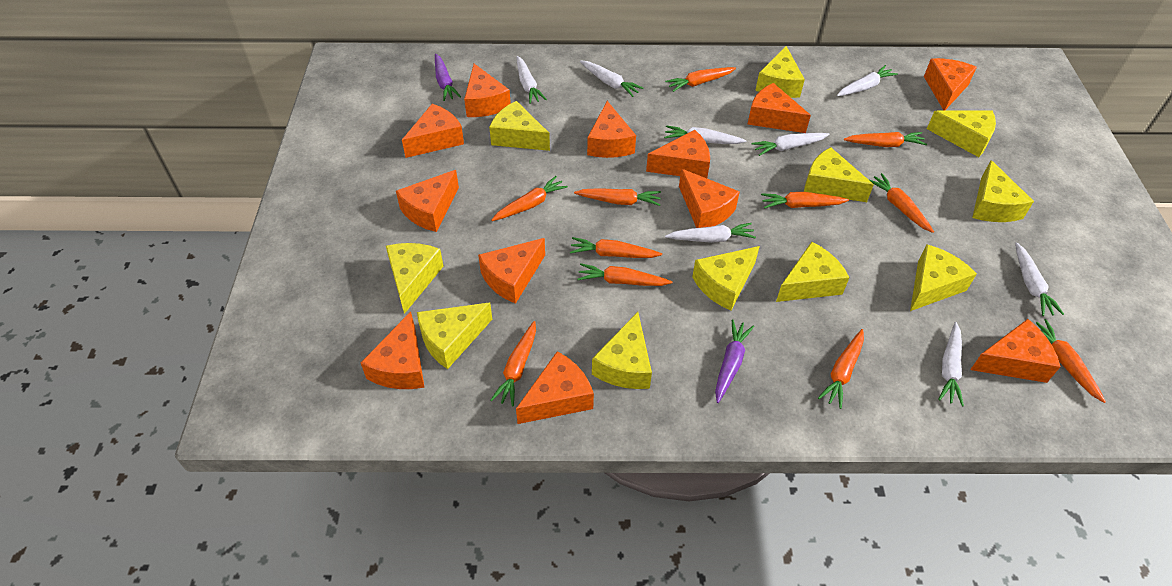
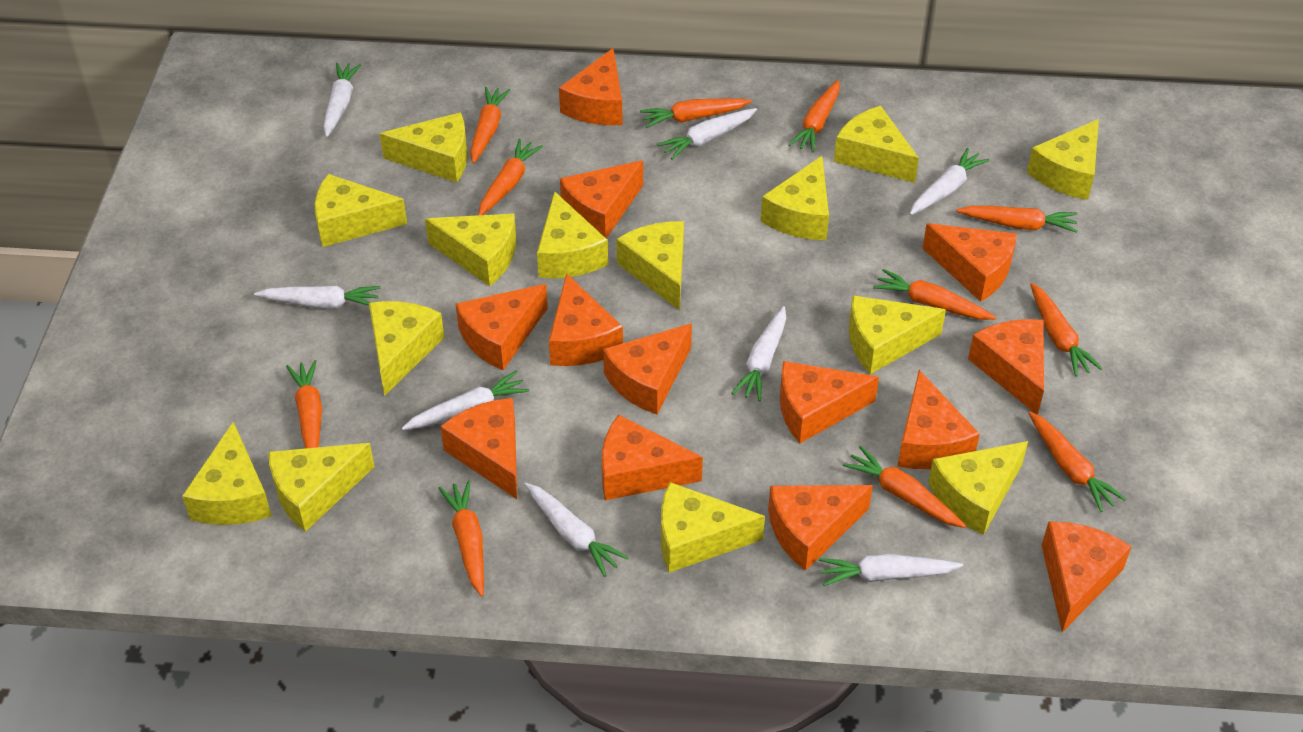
orange cheese: [361,311,425,389] [396,170,459,232] [402,104,464,158] [464,64,511,117] [478,238,545,304] [516,351,594,424] [587,101,636,158] [646,130,710,178] [679,169,740,228] [747,83,811,133] [924,58,977,111] [970,319,1060,383] = 12 -> [440,398,517,499] [456,284,548,370] [549,273,623,366] [559,48,623,125] [560,160,643,238] [602,415,703,500] [603,323,692,414] [768,485,873,571] [780,361,879,443] [898,370,980,469] [922,223,1017,302] [968,319,1044,415] [1042,522,1132,632] = 13
purple carrot: [435,53,461,101] [715,320,754,403] = 2 -> none = 0
yellow cheese: [386,243,444,314] [417,303,492,369] [489,101,550,151] [592,312,652,389] [692,246,760,311] [755,46,805,98] [776,242,850,302] [804,147,874,202] [910,244,977,311] [927,111,996,157] [972,160,1034,222] = 11 -> [182,422,272,525] [268,443,375,532] [315,174,407,247] [369,301,444,396] [380,112,468,182] [425,214,516,286] [537,191,608,278] [616,221,684,310] [661,482,765,573] [761,156,829,240] [834,106,919,183] [849,296,946,374] [928,441,1028,535] [1027,119,1099,200] = 14

